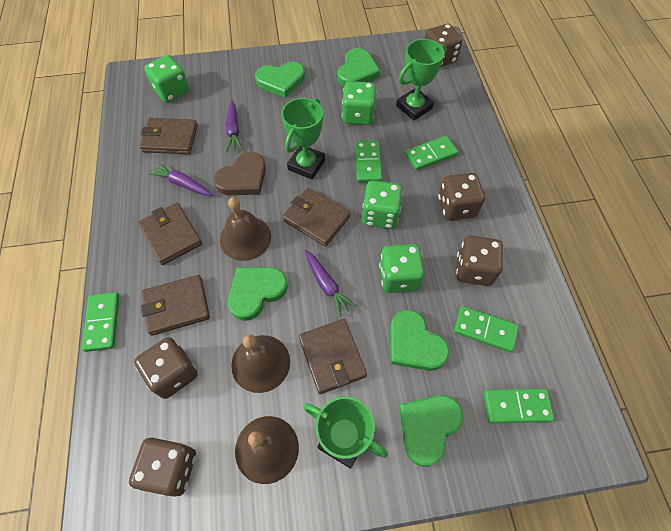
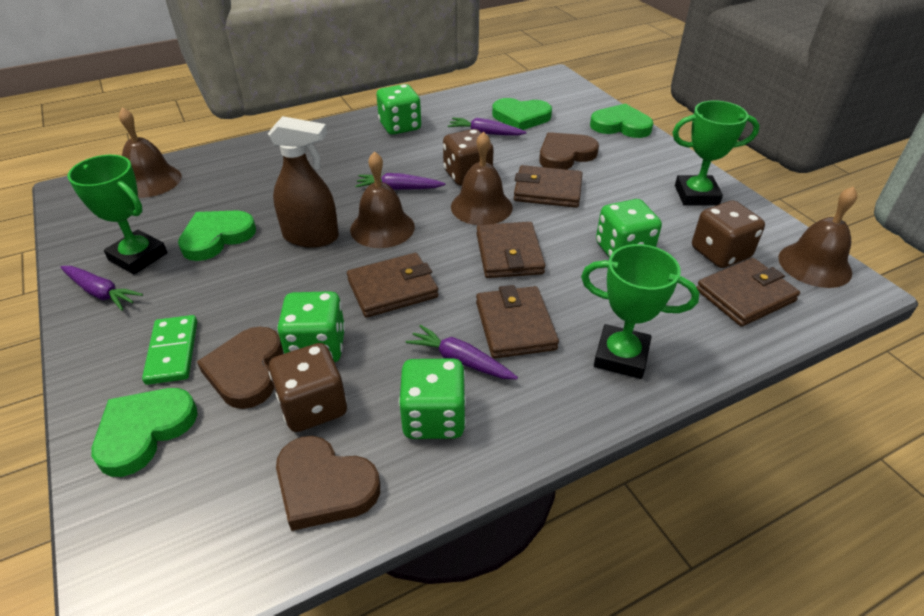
brown bell: [220,197,271,261] [231,335,290,393] [235,416,299,484] = 3 -> [119,107,182,198] [350,151,415,248] [451,132,513,225] [778,186,857,288] = 4
brown dice: [129,438,196,497] [134,337,198,399] [424,24,462,67] [438,173,485,221] [456,236,503,286] = 5 -> [269,343,347,432] [443,129,494,186] [692,201,765,268] = 3
brown heart: [214,152,266,195] = 1 -> [197,327,283,409] [276,436,380,531] [539,132,599,170] = 3
brown spray bottle: none = 0 -> [268,116,339,248] = 1
green domino: [82,292,119,352] [355,141,382,183] [405,136,458,170] [454,306,519,352] [483,388,554,423] = 5 -> [142,315,197,385] = 1
green heart: [228,267,288,321] [255,62,305,98] [337,48,380,86] [390,310,450,371] [399,395,463,467] = 5 -> [91,388,198,477] [178,210,256,261] [492,98,552,130] [590,104,653,138] = 4
purple carrot: [148,162,213,196] [226,100,243,152] [304,250,356,317] = 3 -> [60,266,143,311] [355,173,445,190] [406,325,518,379] [448,118,527,136] = 4

